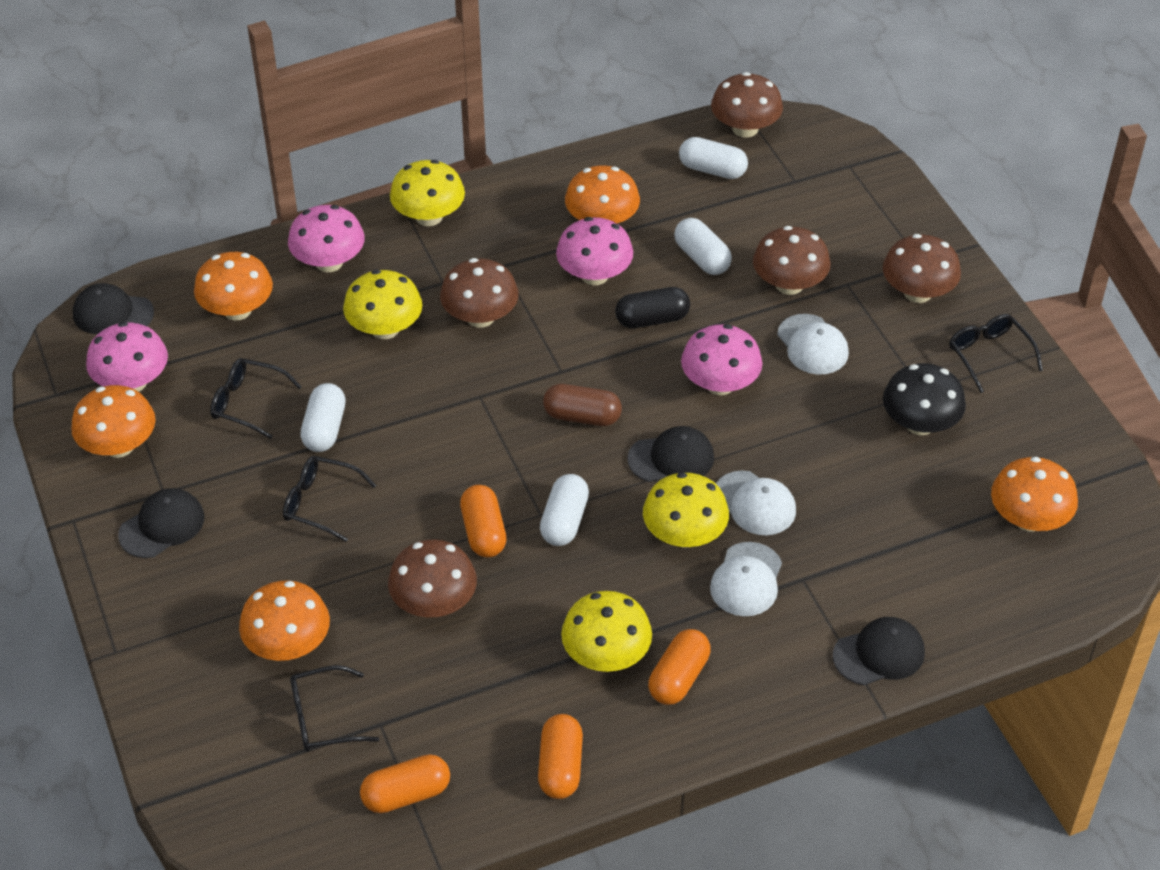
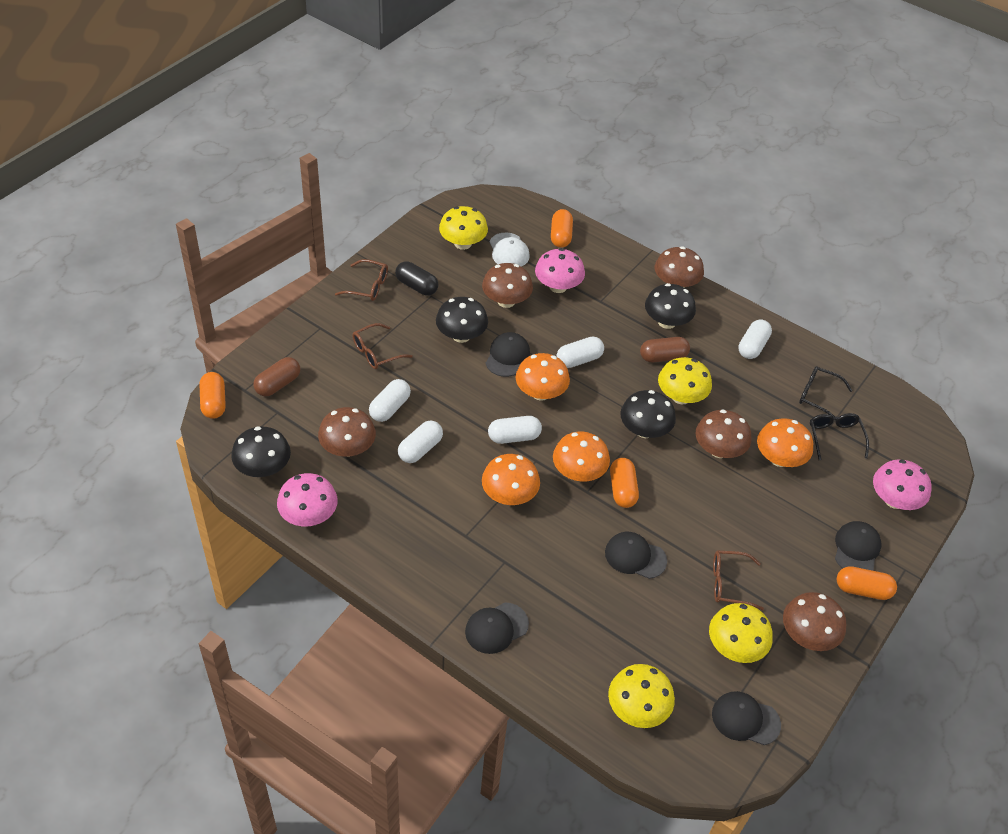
black cap: [73,283,154,334] [118,488,204,558] [627,426,714,482] [833,617,925,685] = 4 -> [465,602,529,654] [486,332,530,377] [605,532,667,579] [712,691,781,745] [835,521,881,571] = 5
black glasses: [210,358,302,439] [283,456,376,542] [290,665,379,752] [949,314,1043,393] = 4 -> [799,366,853,421] [810,413,869,460] = 2
black mushroom: [883,363,966,435] = 1 -> [231,426,291,477] [436,297,488,343] [620,390,676,438] [645,283,696,329] = 4
brown capsule: [543,384,622,426] = 1 -> [253,357,300,396] [640,337,690,362] = 2
brown glasses: none = 0 -> [335,259,388,301] [352,323,413,369] [713,550,764,610] = 3
orange mushroom: [71,385,156,458] [194,252,273,320] [239,580,330,661] [565,165,640,223] [991,457,1078,532] = 5 -> [482,454,540,505] [516,353,570,401] [553,432,610,482] [757,418,813,467] = 4
pink mushroom: [86,322,168,392] [288,205,365,272] [556,217,633,285] [681,324,762,395] = 4 -> [277,473,338,526] [535,248,585,293] [873,459,931,510] = 3
white cap: [710,542,782,616] [716,471,796,535] [777,314,849,374] = 3 -> [489,232,530,267] = 1
white capsule: [300,383,346,452] [540,474,589,546] [674,218,732,275] [679,137,748,179] = 4 -> [369,379,411,422] [398,421,443,463] [488,416,542,444] [557,337,604,368] [738,319,772,359] = 5

